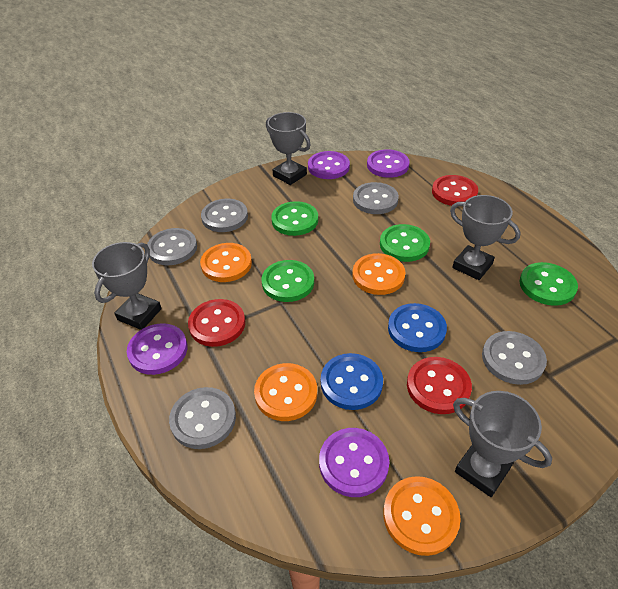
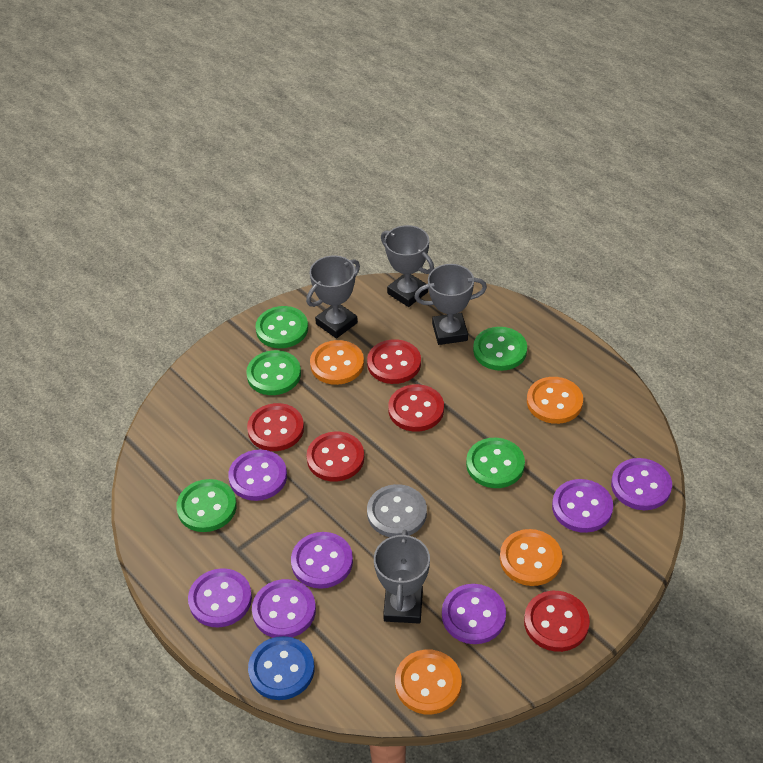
blue button: [321,353,383,410] [388,303,447,352] = 2 -> [248,636,315,700] = 1
green button: [262,260,314,302] [271,201,318,236] [380,224,430,262] [519,262,578,306] = 4 -> [176,479,237,532] [246,350,301,395] [255,306,308,348] [466,438,525,488] [473,327,527,371] = 5
grey button: [147,228,197,265] [169,387,236,449] [201,199,248,232] [353,182,399,214] [482,331,547,385] = 5 -> [367,484,427,537] = 1
purple button: [127,323,187,375] [308,151,350,179] [319,428,389,497] [367,149,410,178] = 4 -> [188,568,252,627] [228,450,287,501] [252,579,316,638] [291,532,353,589] [442,584,506,644] [552,479,613,533] [611,458,672,510] = 7
red button: [188,299,245,347] [407,357,472,414] [432,175,478,206] = 3 -> [247,403,304,451] [306,431,364,482] [367,339,421,384] [388,384,444,432] [524,591,590,652] = 5

